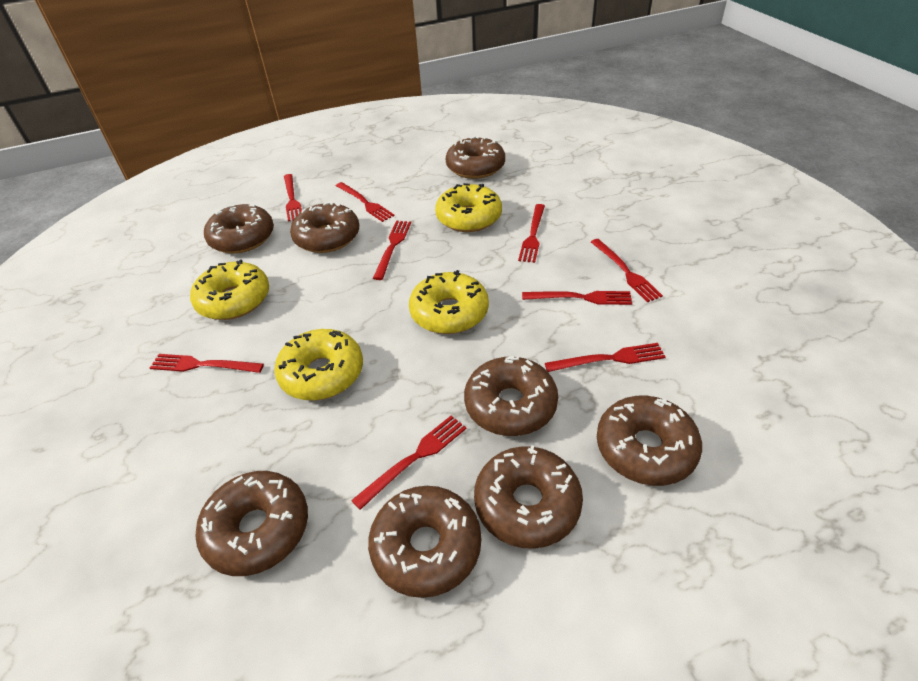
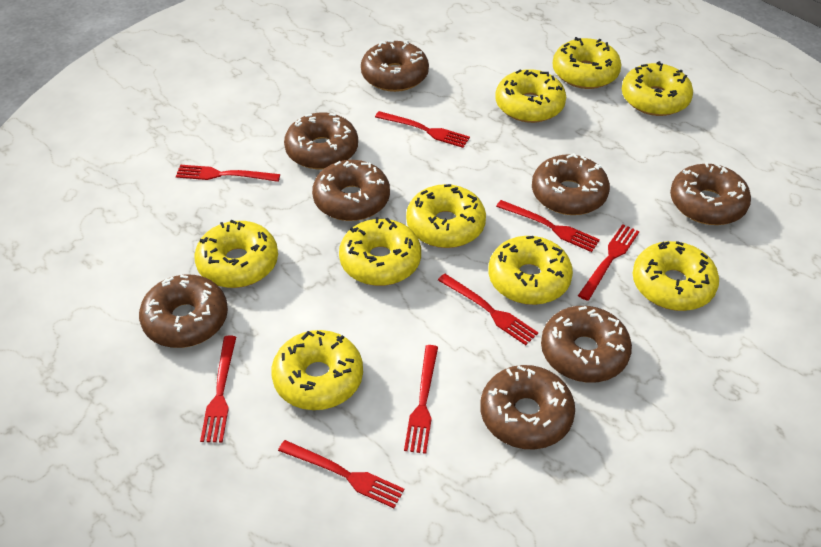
red fork: [150,354,264,373] [284,174,302,222] [336,182,395,222] [351,415,466,510] [373,221,411,280] [518,204,545,263] [522,291,632,305] [545,343,666,372] [591,239,663,302] = 9 -> [176,165,280,182] [200,336,236,442] [278,440,405,508] [375,111,470,148] [404,345,438,454] [438,274,538,345] [496,200,600,252] [578,224,640,301] = 8
yellow donut: [190,259,269,320] [274,329,363,401] [409,270,489,334] [435,183,502,232] = 4 -> [194,220,278,288] [271,330,363,410] [339,217,421,286] [406,184,486,248] [488,236,573,305] [495,69,566,123] [552,37,621,89] [622,61,693,116] [633,241,719,311] = 9

